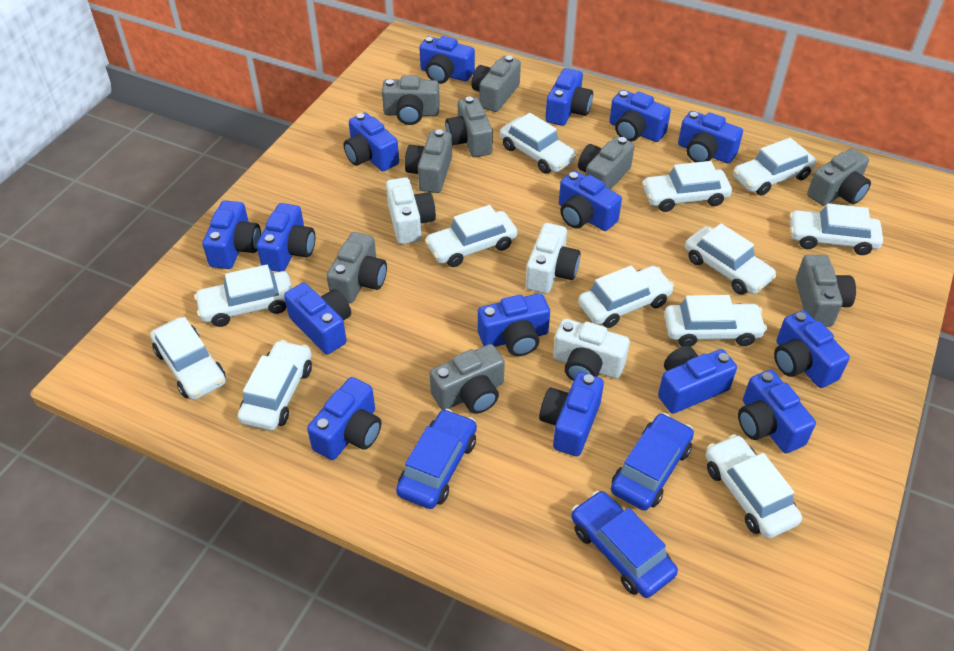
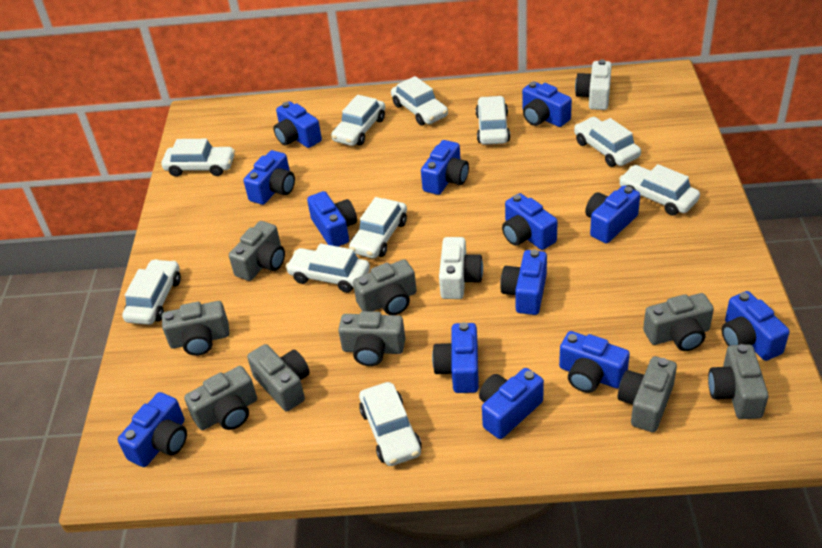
blue camera: [203,201,261,269] [257,203,315,272] [284,283,351,354] [307,377,381,460] [343,112,399,171] [419,36,475,84] [478,293,550,356] [539,372,604,456] [545,68,593,126] [559,171,622,231] [609,90,671,142] [658,346,737,413] [678,111,743,163] [738,370,816,453] [774,310,850,388] = 15 -> [118,392,187,467] [244,150,295,205] [273,101,322,148] [307,191,357,247] [421,140,469,195] [432,322,479,393] [479,368,544,439] [500,250,547,315] [502,193,558,250] [522,82,572,127] [559,331,630,393] [585,186,640,244] [722,291,790,361] = 13
blue car: [396,409,477,509] [571,491,678,598] [611,413,694,511] = 3 -> none = 0
white camera: [386,177,436,244] [526,223,580,294] [553,319,630,381] = 3 -> [439,237,483,299] [575,59,612,110] = 2
white car: [150,317,226,400] [194,265,292,327] [238,340,312,430] [425,205,517,267] [500,113,577,174] [578,266,674,328] [642,161,732,212] [664,295,767,347] [685,223,777,295] [706,434,802,539] [733,138,816,196] [789,203,883,255] = 12 -> [122,259,181,325] [162,139,235,177] [286,243,370,293] [331,95,385,146] [349,197,407,258] [359,382,422,466] [391,76,448,126] [476,96,510,145] [574,117,641,167] [619,164,700,216] = 10

